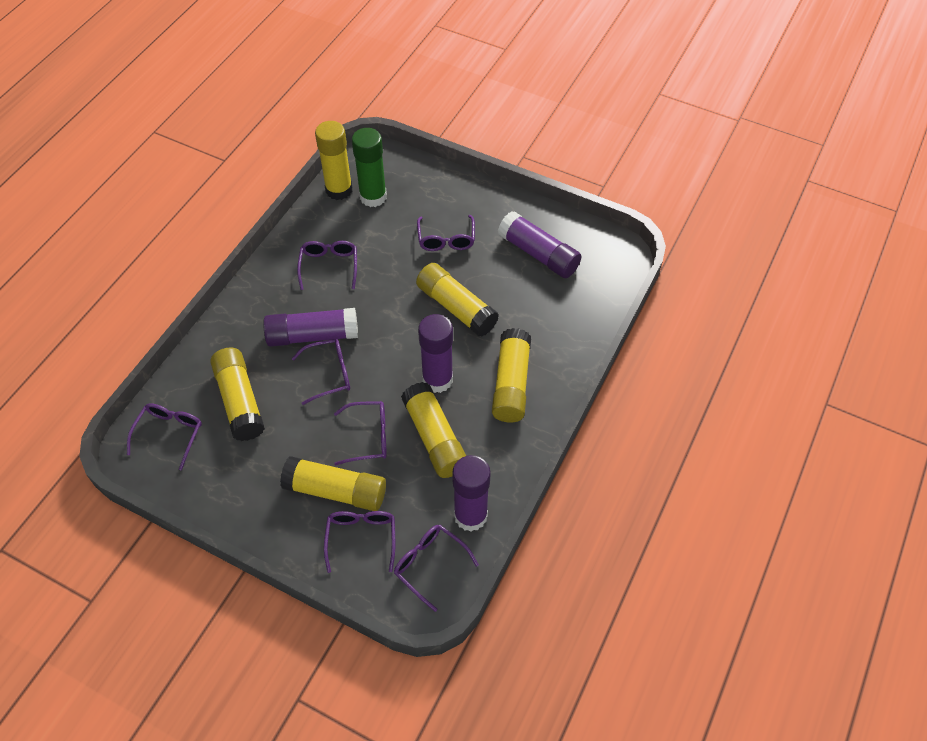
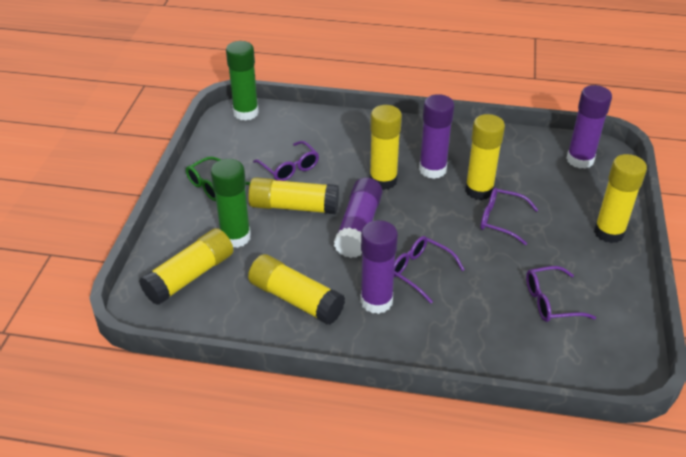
green glasses: none = 0 -> [186,157,250,201] = 1
green glue stick: [352,128,387,207] = 1 -> [211,159,251,248] [226,41,259,121] = 2
purple glasses: [127,403,202,470] [292,339,350,405] [297,241,357,290] [324,511,395,573] [334,401,387,466] [394,525,479,612] [417,215,475,251] = 7 -> [253,141,319,181] [394,236,465,303] [480,187,538,245] [526,266,596,322] = 4

